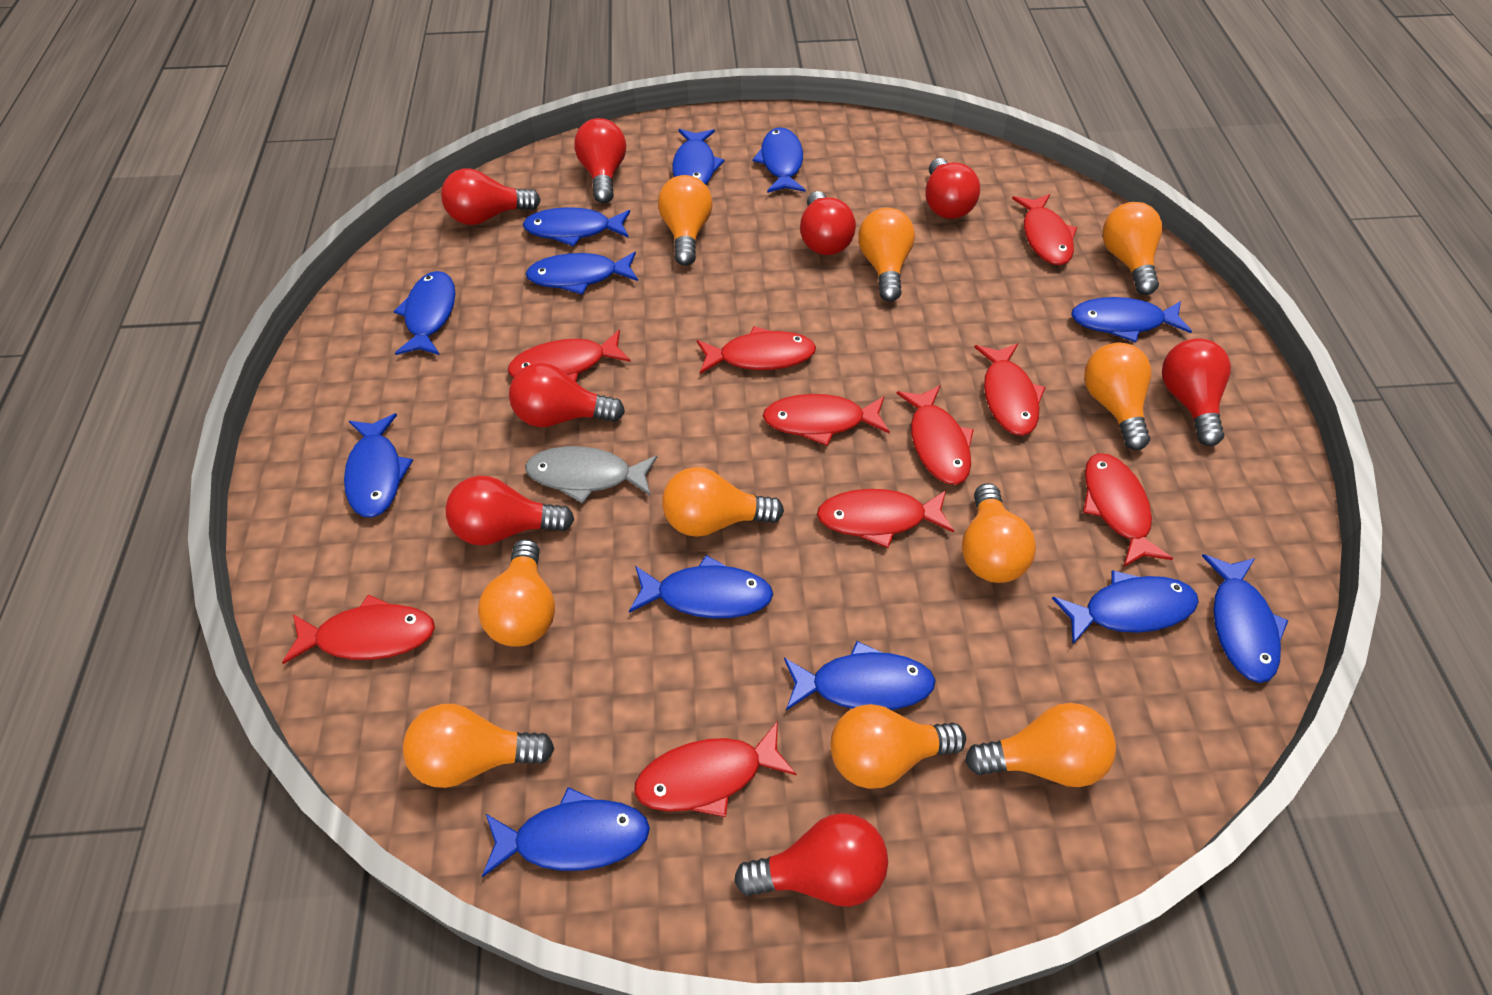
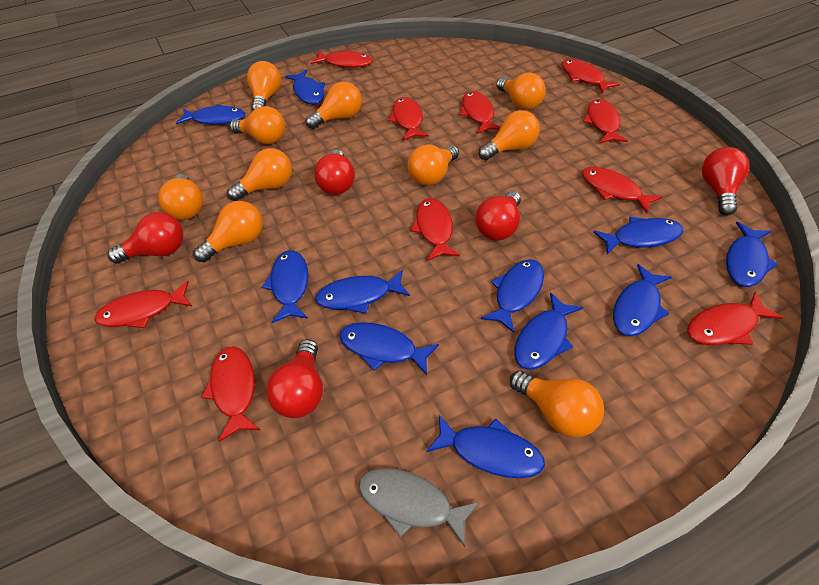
blue fish: [344,413,413,518] [394,271,455,355] [482,787,650,877] [523,207,630,247] [526,252,638,295] [629,555,773,618] [672,129,725,185] [752,127,805,193] [784,641,936,711] [1052,570,1199,644] [1071,297,1192,342] [1202,554,1288,683] = 12 -> [176,104,245,125] [262,250,308,323] [285,70,325,104] [315,270,410,314] [339,322,439,375] [426,415,545,478] [481,259,544,333] [515,293,583,370] [594,217,684,254] [613,264,672,336] [726,222,778,287] = 11
red light bulb: [441,169,541,225] [446,476,574,546] [509,363,625,427] [574,118,626,203] [734,813,888,907] [800,191,856,255] [926,158,980,219] [1162,338,1231,446] = 8 -> [107,212,183,264] [266,339,323,418] [314,150,355,195] [475,191,521,241] [702,147,749,215] = 5

